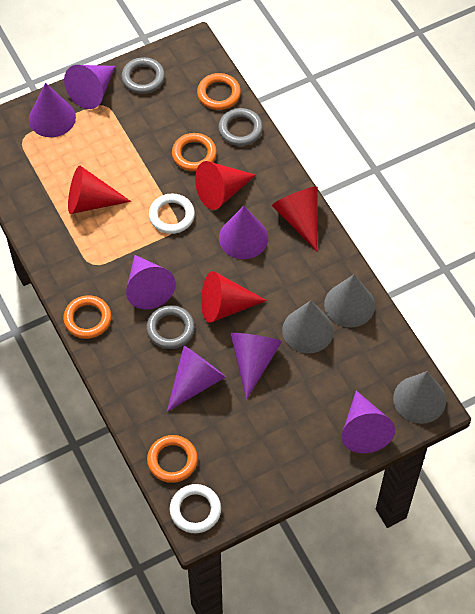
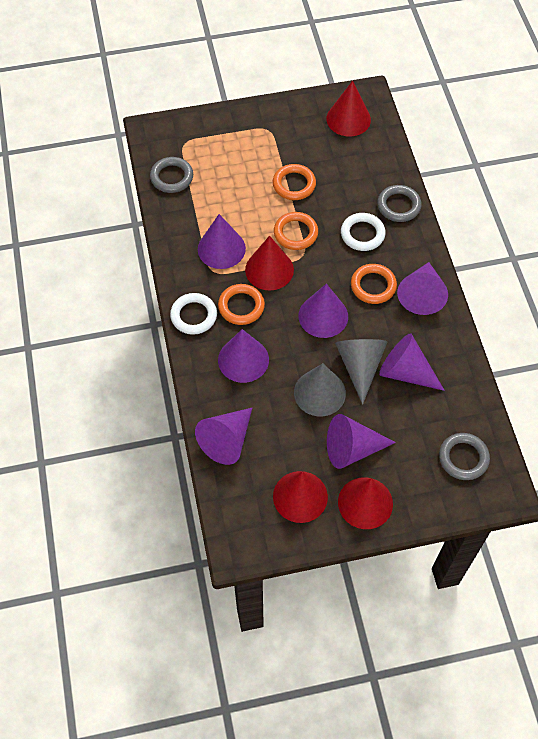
grey cone: [282,300,334,353] [324,274,375,327] [393,371,446,424] = 3 -> [294,363,346,416] [335,339,387,405] = 2

